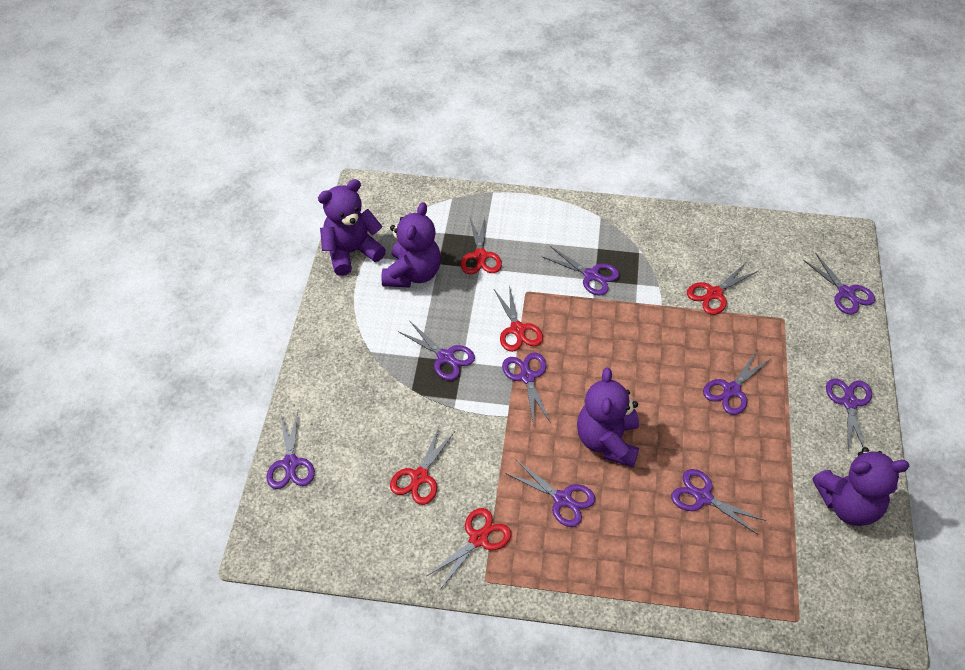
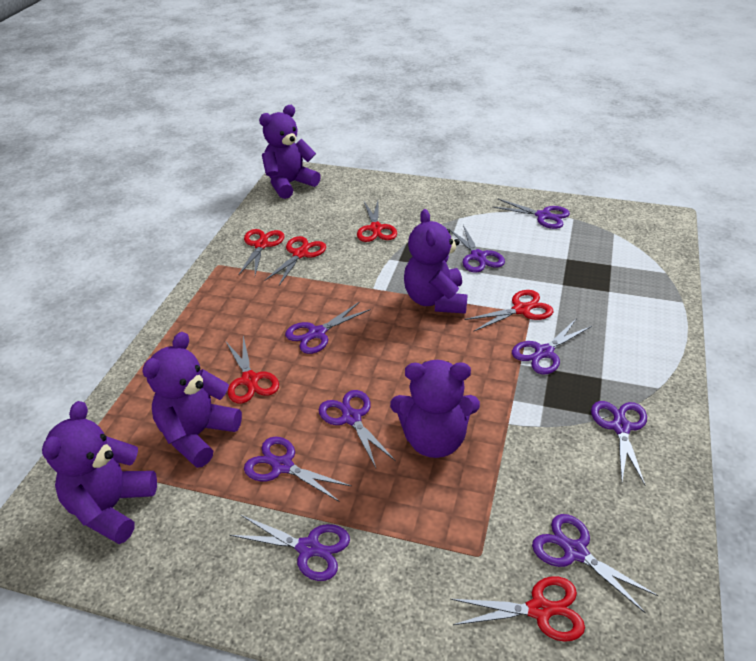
purple teddy bear: [318,179,386,276] [382,202,441,287] [577,368,639,467] [812,447,909,526] = 4 -> [42,401,157,544] [143,332,242,468] [259,105,321,199] [390,360,480,458] [404,209,468,314] = 5
red scissors: [390,427,456,505] [427,508,511,590] [461,217,502,274] [494,285,543,352] [687,263,758,315] = 5 -> [226,336,279,404] [238,229,285,275] [264,236,326,285] [357,201,397,242] [450,576,585,642] [464,290,554,332] = 6

